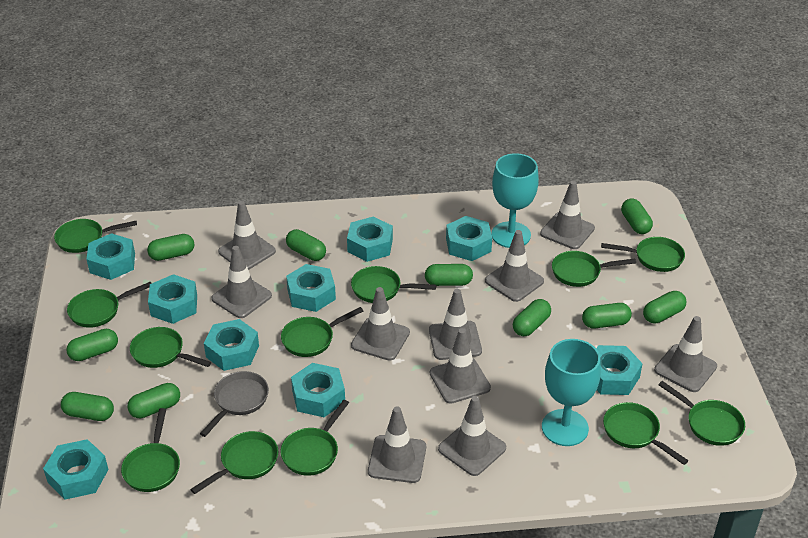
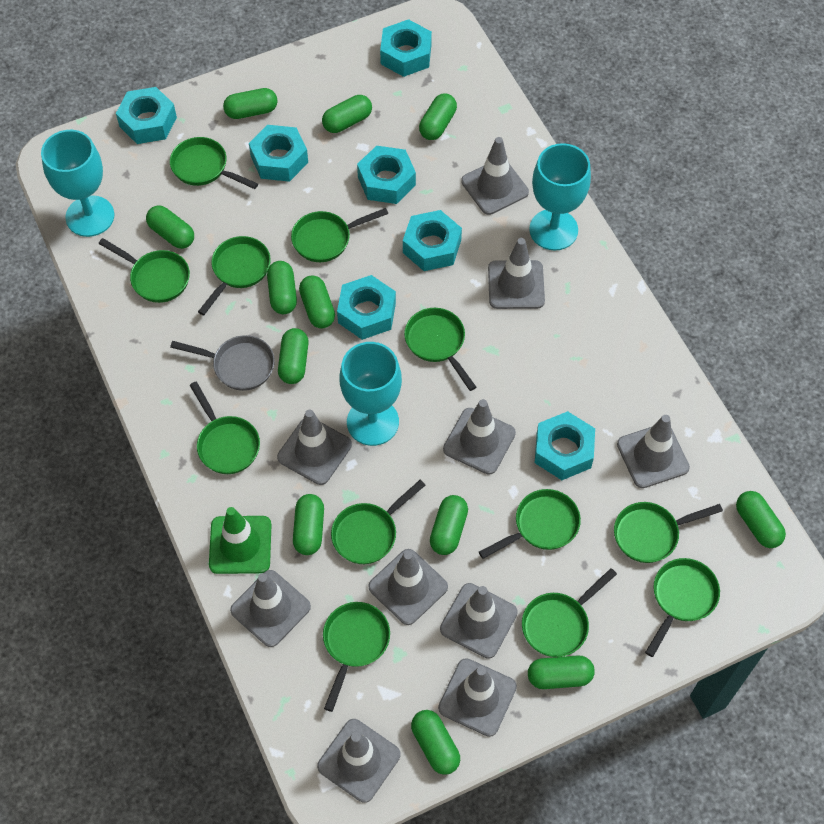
green capsule: [61,392,114,421] [66,329,118,361] [127,383,180,418] [147,234,194,261] [286,229,326,261] [425,264,473,286] [513,299,551,336] [582,303,632,329] [621,198,653,234] [643,291,686,324] = 10 -> [146,205,194,249] [223,88,277,119] [267,261,297,314] [278,328,309,384] [293,494,324,555] [299,275,335,328] [322,95,372,133] [411,710,460,775] [419,94,457,140] [430,495,468,555] [528,655,595,689] [736,491,786,548] = 12
green traffic cone: none = 0 -> [209,507,271,574] = 1
turquoise goblet: [491,153,539,248] [542,339,601,446] = 2 -> [41,130,115,237] [340,342,402,446] [529,143,591,251] = 3
turquoise nut: [43,439,109,500] [86,233,135,280] [148,274,197,324] [204,319,259,371] [286,264,336,312] [291,363,345,417] [347,217,393,262] [446,216,492,261] [596,345,643,395] = 9 -> [116,87,177,144] [249,125,308,182] [337,275,396,340] [357,146,416,204] [380,19,432,77] [403,210,462,271] [535,411,595,480] = 7

